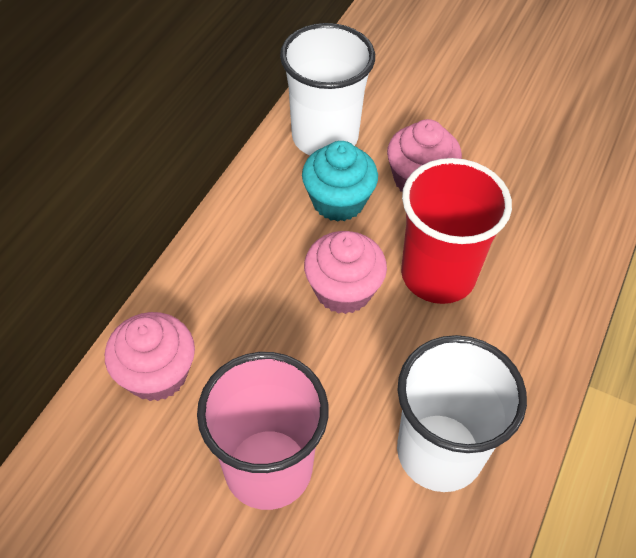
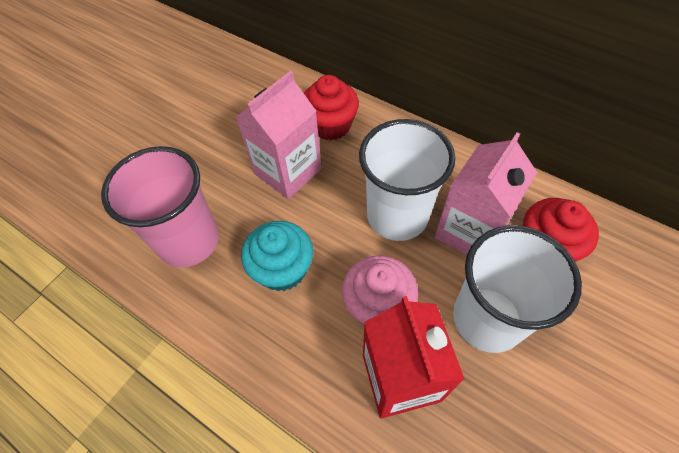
pink carton: none = 0 -> [236,71,322,199] [435,132,537,256] = 2
pink cupcake: [105,312,195,401] [304,231,387,314] [387,119,462,192] = 3 -> [342,255,418,324] = 1
red carton: none = 0 -> [363,296,465,419] = 1
red cup: [401,158,512,304] = 1 -> none = 0
red cupcake: none = 0 -> [304,75,359,140] [523,198,599,262] = 2

